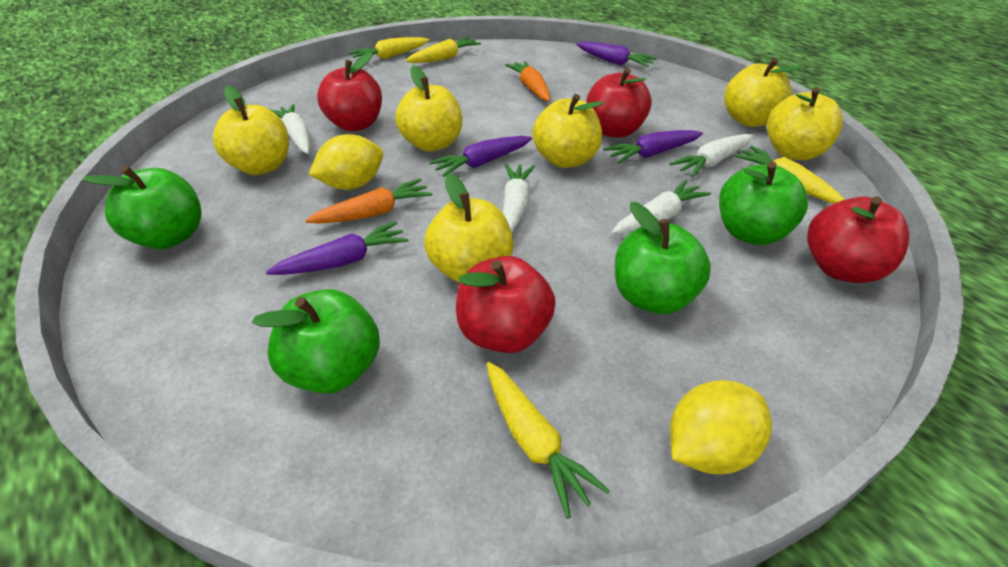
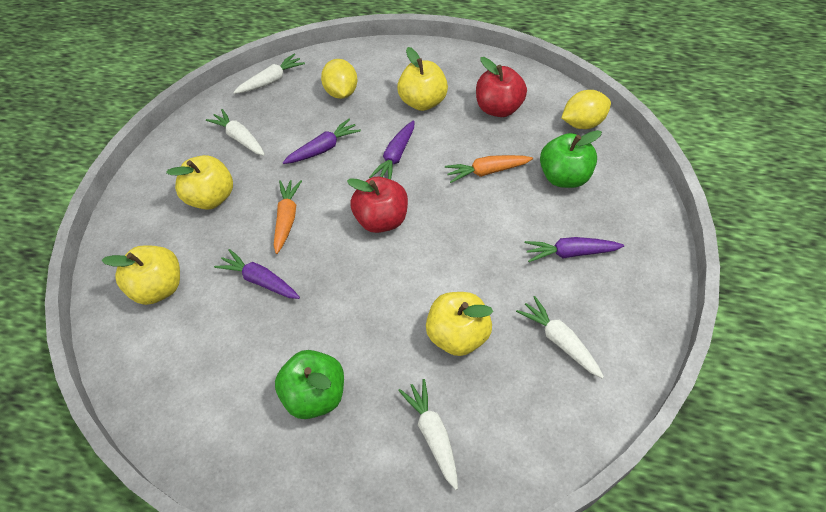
green apple: [83,166,202,249] [252,289,380,394] [615,202,711,314] [719,162,808,245] = 4 -> [275,350,344,419] [540,130,602,188] = 2
red apple: [317,52,382,131] [456,256,556,353] [586,68,652,138] [807,196,909,283] = 4 -> [347,177,408,233] [476,57,527,117] = 2
yellow apple: [213,86,289,175] [395,66,462,151] [424,173,513,283] [532,94,604,168] [724,58,802,127] [767,87,843,160] = 6 -> [102,245,180,305] [166,155,233,210] [397,47,448,111] [426,292,493,356] = 4
yellow carrot: [349,37,430,60] [405,37,481,63] [486,362,610,519] [734,146,845,204] = 4 -> none = 0

